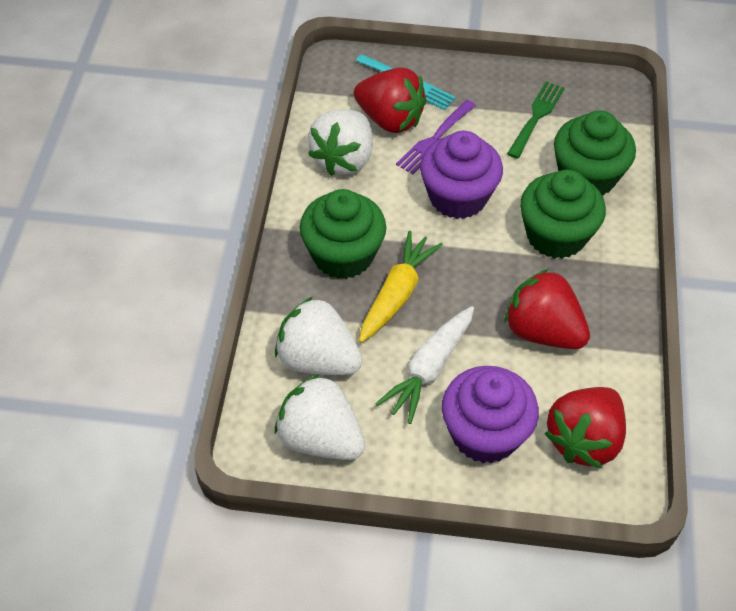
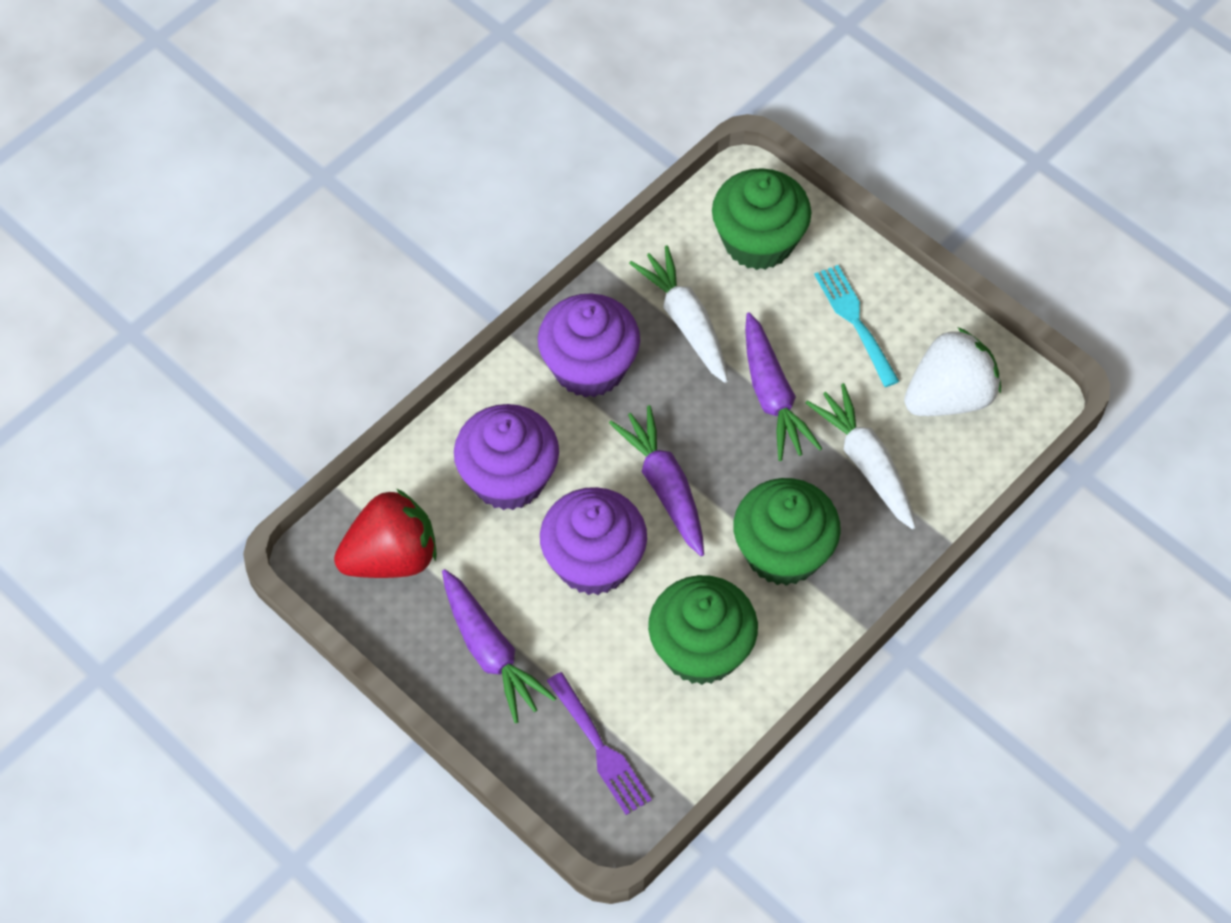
green fork: [507,81,565,159] = 1 -> none = 0
purple carrot: none = 0 -> [442,569,556,723] [609,405,704,556] [745,312,823,461] = 3
purple cupcake: [420,131,503,219] [442,366,539,463] = 2 -> [454,404,559,510] [538,293,640,398] [540,487,647,595] = 3
red strawberry: [354,67,427,133] [505,269,590,349] [544,387,626,468] = 3 -> [334,488,437,578] = 1
white carrot: [375,306,474,424] = 1 -> [629,245,728,383] [806,383,916,530] = 2
white strawberry: [275,297,363,375] [275,374,365,460] [308,109,373,176] = 3 -> [904,327,1001,416] = 1
yellow carrot: [359,231,443,343] = 1 -> none = 0

